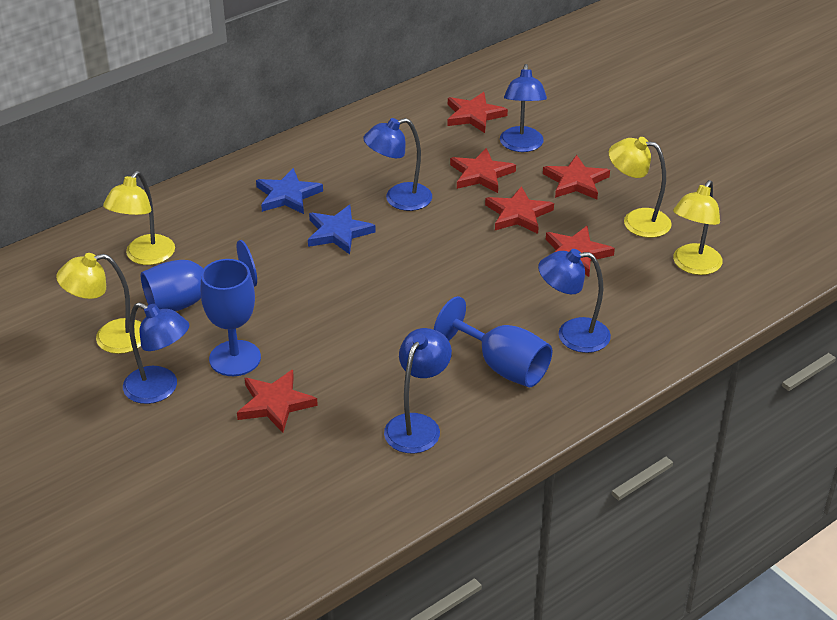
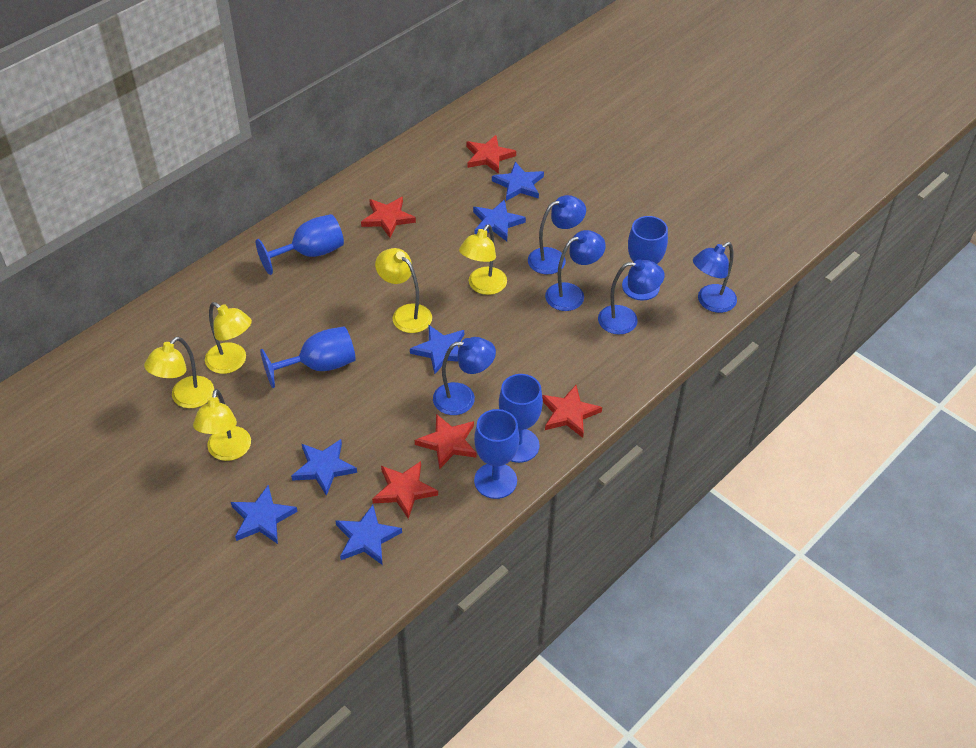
blue goblet: [141,240,257,311] [201,259,261,376] [434,296,552,387] = 3 -> [256,214,344,275] [260,326,356,388] [474,409,519,499] [499,374,543,463] [622,216,668,301] = 5
blue star: [256,168,323,214] [308,205,376,254] = 2 -> [231,485,298,544] [291,439,357,496] [336,505,402,565] [410,325,464,374] [473,199,526,241] [492,162,544,201] = 6
red star: [237,370,318,433] [447,92,508,133] [450,148,516,193] [485,186,554,234] [543,155,610,199] [546,226,615,277] = 6 -> [361,197,416,238] [372,461,438,519] [415,414,477,470] [466,135,516,174] [542,385,602,438] = 5
yellow lamp: [56,253,142,354] [103,171,175,265] [609,137,672,238] [673,180,722,275] = 4 -> [144,337,214,408] [193,389,251,461] [205,302,252,374] [375,248,432,333] [459,224,507,295] = 5

